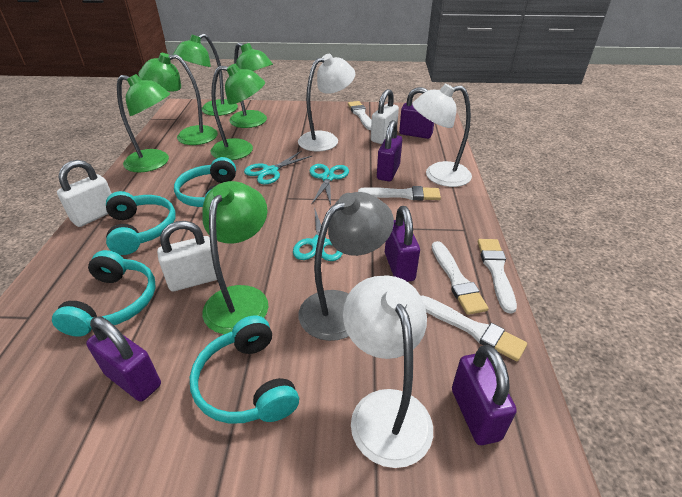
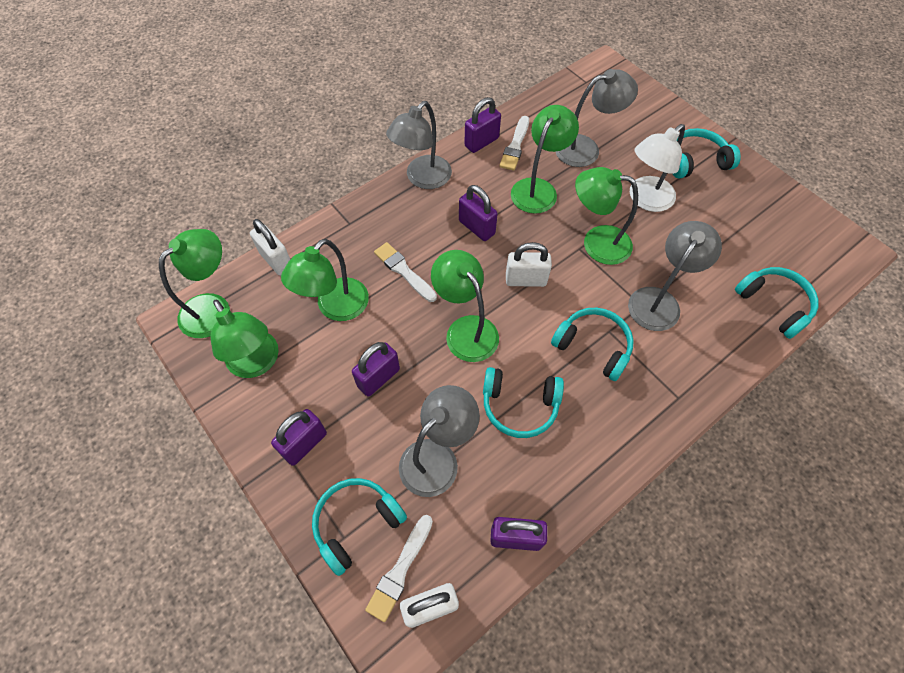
grey lamp: [299,192,394,341] = 1 -> [386,101,452,189] [399,385,480,497] [556,69,638,167] [628,221,722,331] = 4
turquoise headphones: [52,250,156,337] [106,191,176,255] [174,157,236,207] [190,315,299,424] = 4 -> [312,478,407,576] [483,367,564,438] [551,308,634,381] [673,128,741,178] [735,267,818,339] = 5
turquoise scissors: [244,151,313,185] [293,207,343,261] [309,164,349,205] = 3 -> none = 0
white brush: [348,101,372,130] [358,186,441,200] [421,295,527,361] [432,241,489,315] [478,239,517,313] = 5 -> [365,515,433,622] [374,242,437,302] [499,116,529,171] = 3
white lamp: [298,54,355,151] [343,275,433,468] [412,84,472,187] = 3 -> [630,124,685,212] = 1

